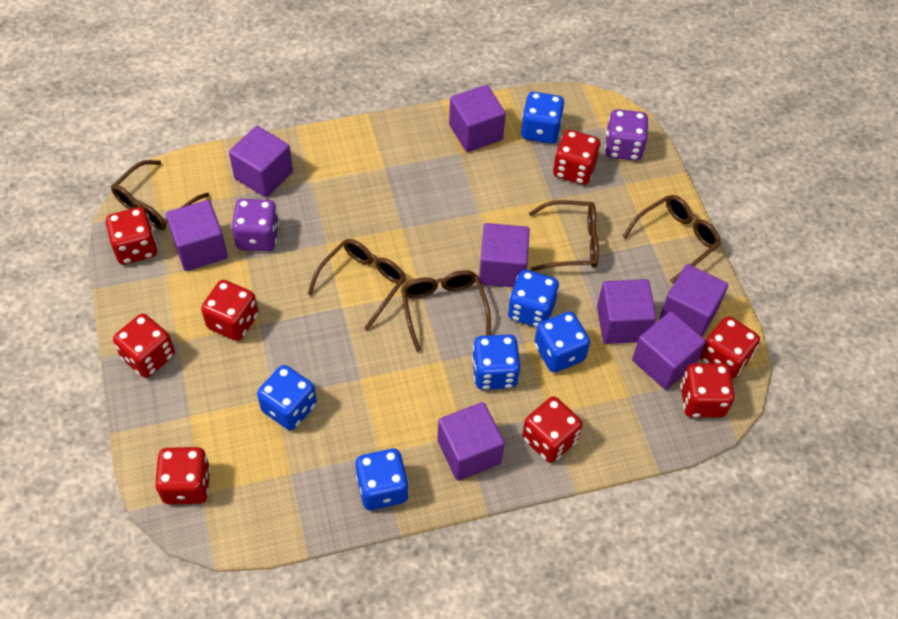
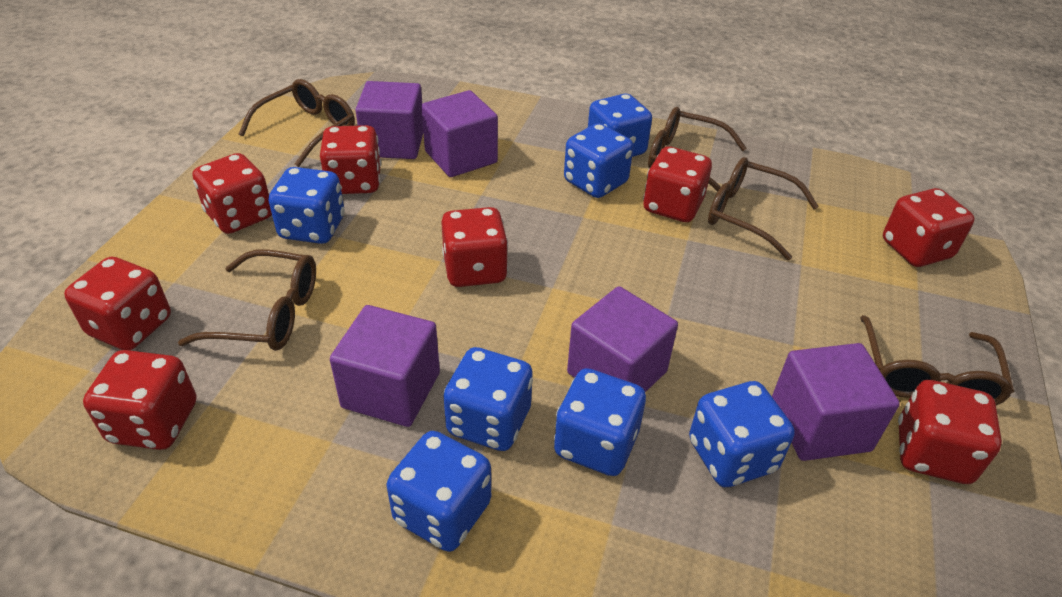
blue dice: [257,365,317,430] [355,448,409,510] [472,334,520,390] [508,270,559,328] [521,92,565,144] [534,311,590,373] = 6 -> [269,167,345,244] [387,431,491,552] [444,347,533,451] [554,368,646,476] [564,123,633,198] [588,94,652,157] [689,381,795,487] = 7
purple cube: [166,200,228,271] [229,126,293,198] [438,402,505,481] [449,85,506,152] [479,223,530,287] [597,279,657,344] [632,311,706,390] [659,264,728,337] = 8 -> [330,305,440,427] [356,81,423,159] [421,90,498,177] [567,286,678,392] [772,343,900,461] = 5
purple dice: [231,199,279,251] [605,109,649,161] = 2 -> none = 0

